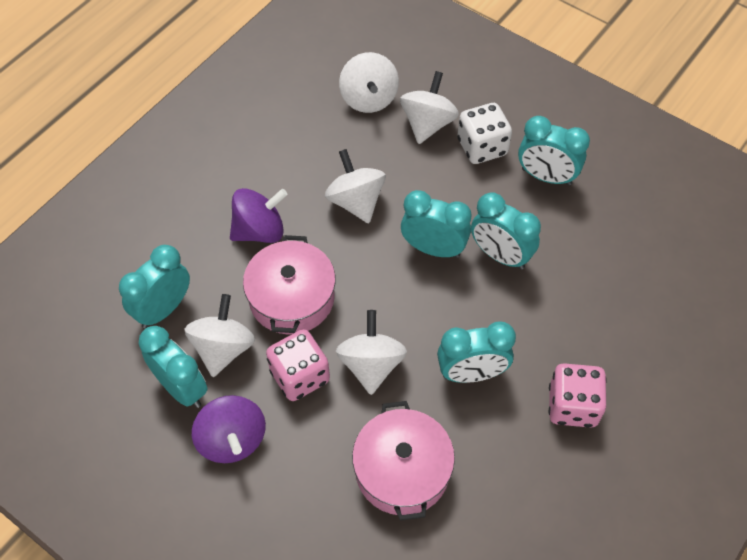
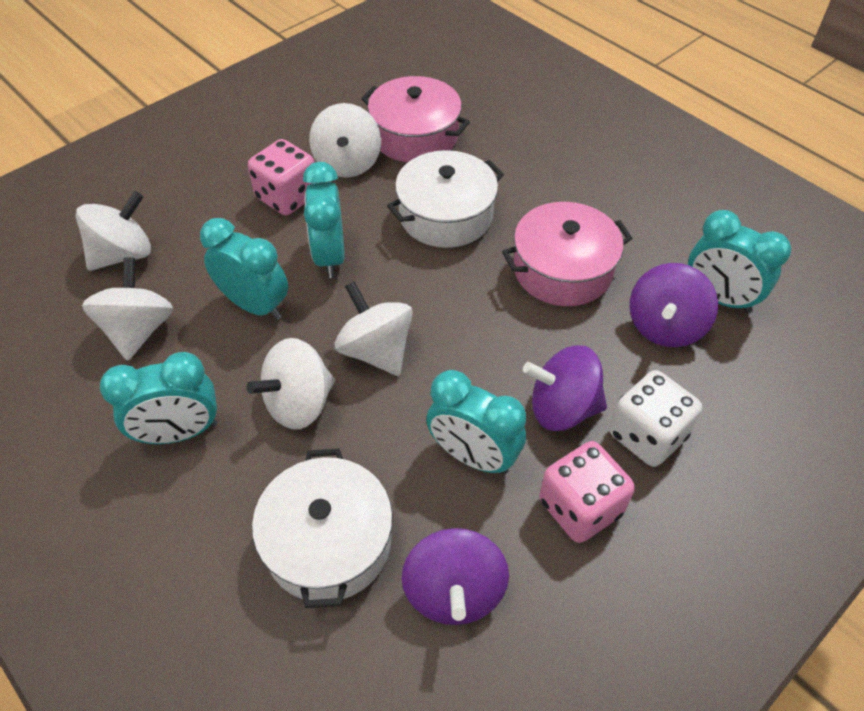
purple spinning top: [192,395,266,463] [230,188,288,243] = 2 -> [402,528,509,625] [523,345,607,431] [630,263,718,347] = 3
turquoise clock: [119,245,190,328] [138,326,208,408] [401,190,472,258] [437,321,516,383] [471,192,541,270] [518,116,590,185] = 6 -> [100,352,217,444] [200,218,288,320] [303,162,345,278] [426,370,526,475] [688,210,791,313] = 5
white pot: none = 0 -> [252,449,393,608] [387,150,504,248] = 2

